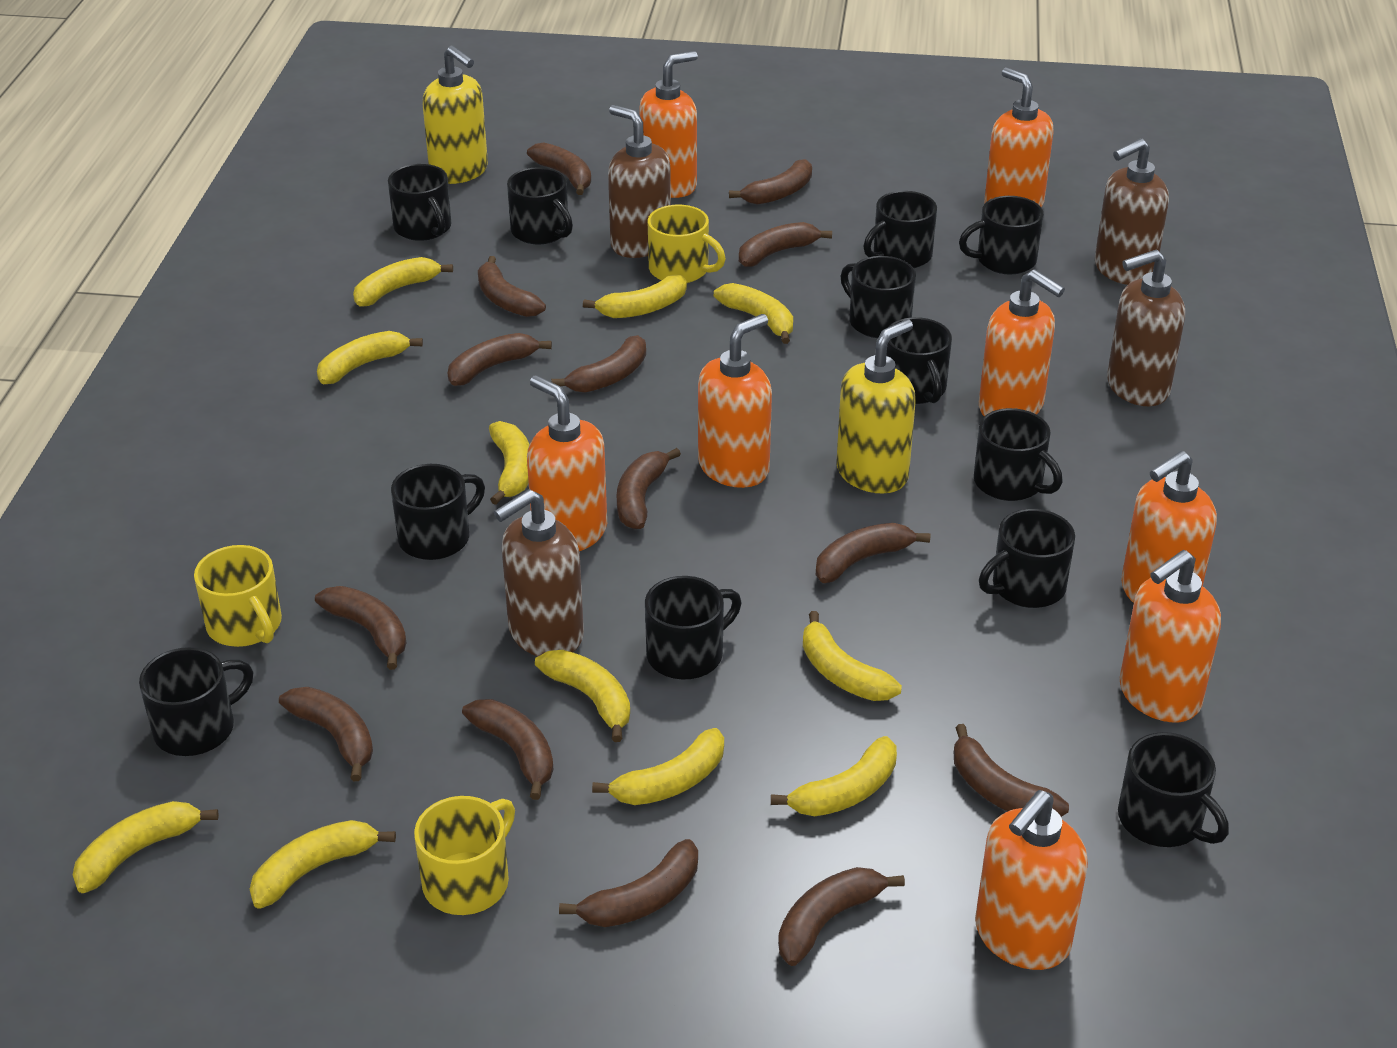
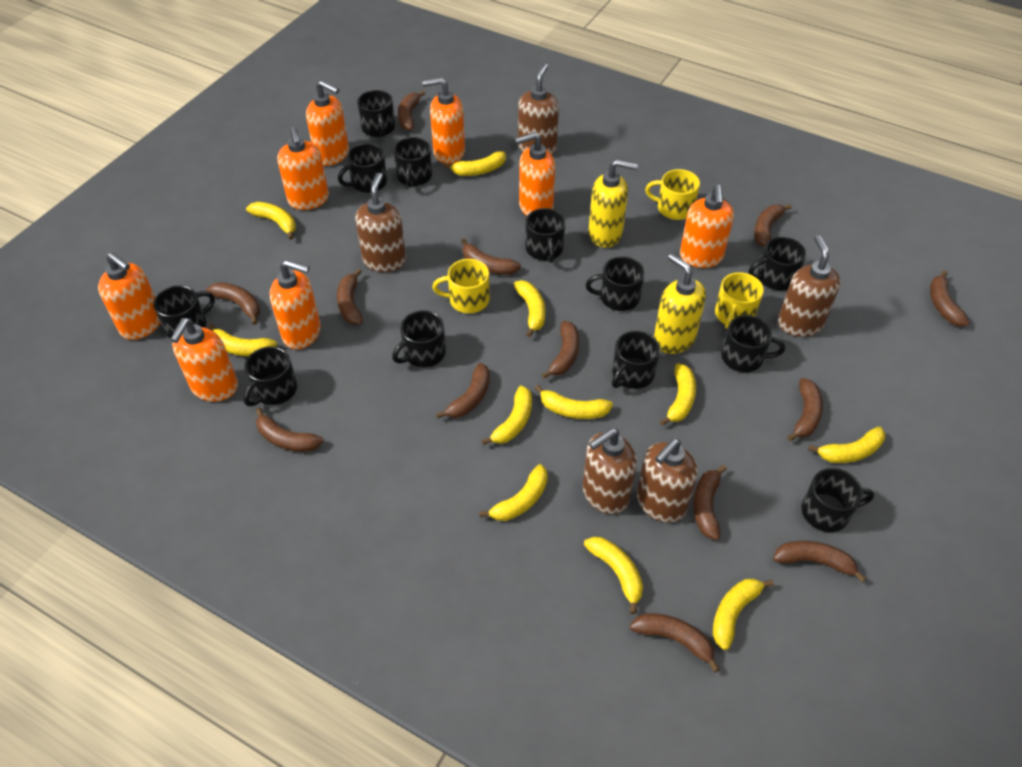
brown banana: [279,687,373,781] [315,586,406,670] [448,333,552,386] [462,699,553,800] [478,256,546,317] [527,143,591,195] [551,335,646,393] [559,839,698,927] [617,448,681,529] [729,159,812,205] [739,222,832,267] [778,867,905,966] [816,523,931,583] [954,724,1069,817] = 14 -> [206,282,260,325] [256,407,323,452] [337,269,363,324] [398,91,425,130] [436,363,490,418] [461,238,521,275] [542,321,579,379] [630,613,720,672] [693,465,727,540] [754,204,792,247] [773,541,866,582] [787,378,823,441] [930,270,970,326] = 13
brown soap dispenser: [494,489,584,656] [608,105,671,258] [1095,138,1169,285] [1107,250,1185,406] = 4 -> [355,173,406,272] [518,64,559,155] [583,428,637,514] [637,439,698,523] [778,235,841,337] = 5

